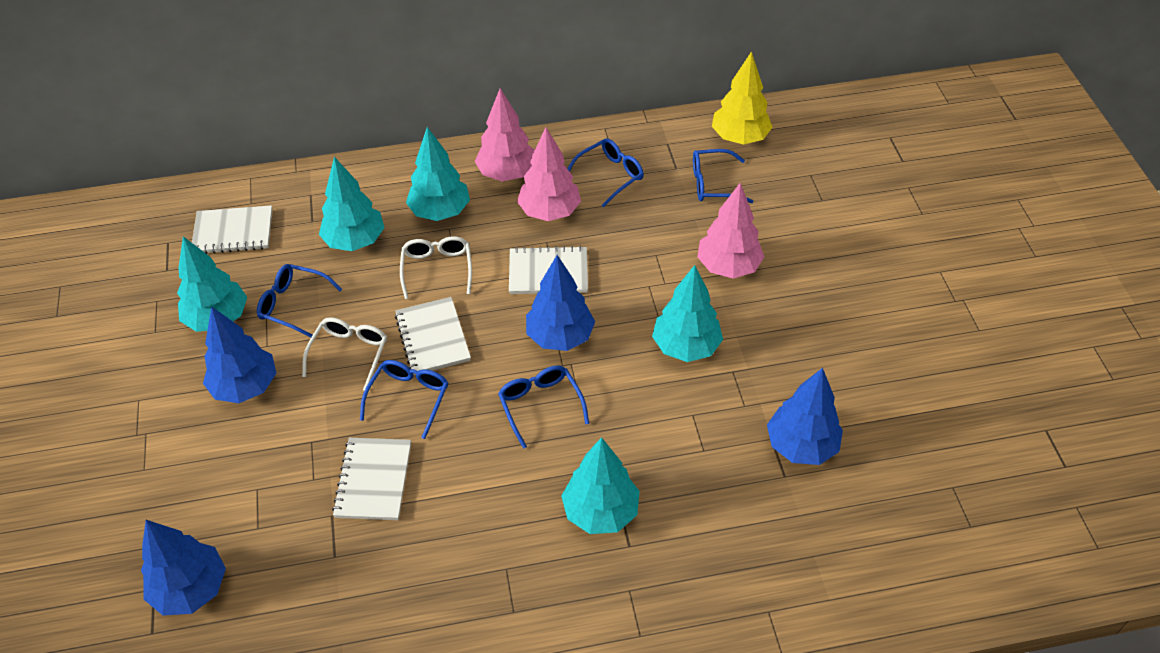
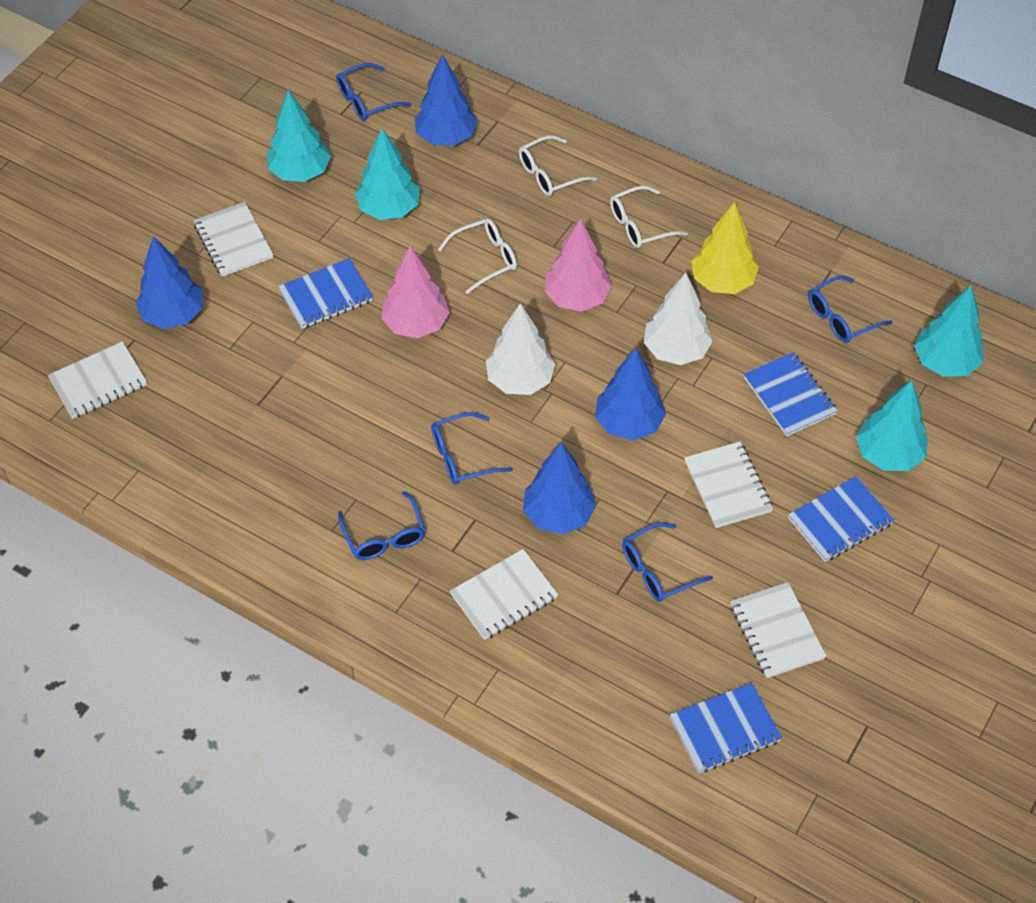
blue notebook: none = 0 -> [278,258,373,329] [670,683,782,773] [744,352,838,436] [788,476,894,562] = 4
pink tree: [475,88,535,181] [517,127,581,221] [697,182,764,279] = 3 -> [381,246,450,338] [544,219,612,312] = 2
turquoise tree: [177,236,247,332] [319,157,385,251] [406,127,470,221] [561,437,639,534] [652,265,723,362] = 5 -> [267,90,331,182] [355,128,420,220] [856,380,928,471] [914,285,983,377] = 4
white glasses: [302,317,387,391] [400,236,472,299] = 2 -> [438,218,517,294] [519,135,597,196] [610,186,688,248] = 3
white notebook: [192,205,273,254] [332,438,411,520] [395,297,471,375] [509,246,588,294] = 4 -> [48,341,147,419] [193,202,273,277] [450,549,558,640] [684,442,773,528] [730,582,826,678] = 5
white tree: none = 0 -> [486,303,555,395] [644,273,713,365] = 2

